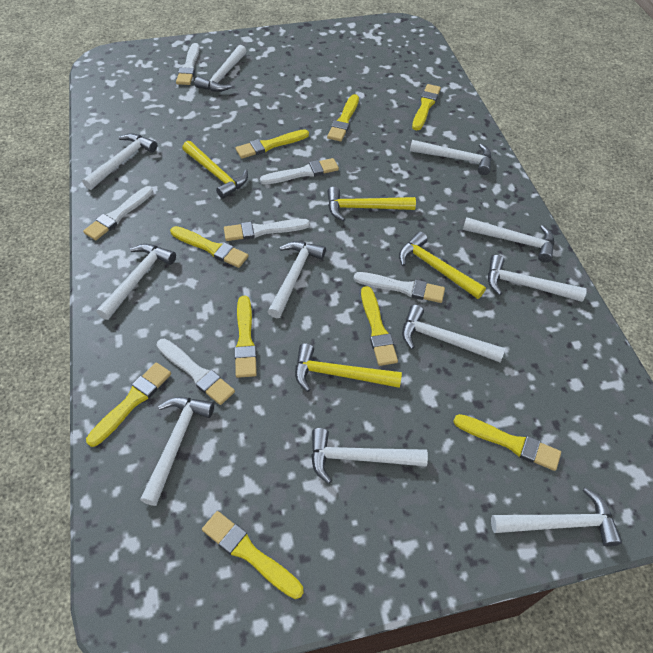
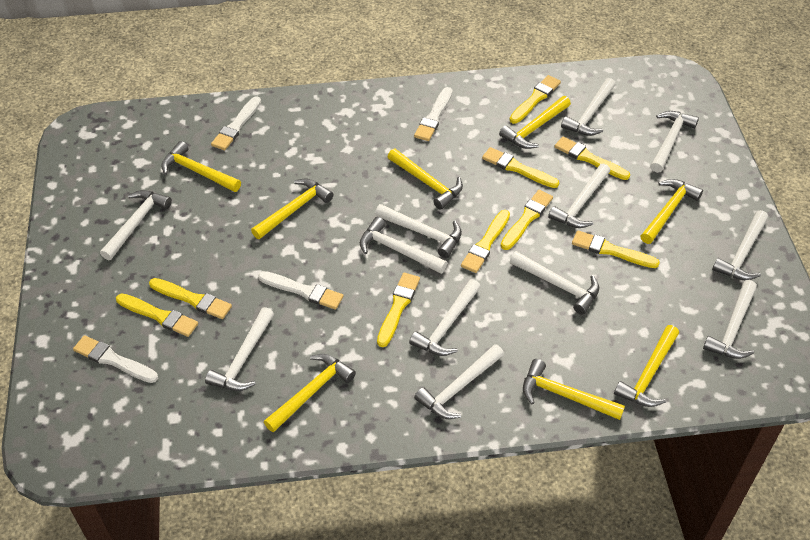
white brush: [83,186,153,240] [157,339,235,405] [176,43,200,85] [224,219,310,241] [260,158,339,184] [354,272,445,303] = 6 -> [73,335,158,383] [211,96,261,150] [258,271,343,309] [414,87,452,141] = 4
white hammer: [82,133,157,190] [97,244,176,320] [140,397,214,506] [195,45,246,92] [268,241,326,318] [311,428,428,484] [402,305,505,362] [410,140,492,175] [463,217,554,263] [488,255,587,302] [491,487,622,547] = 11 -> [100,190,172,260] [205,307,274,391] [360,217,447,274] [375,204,462,258] [409,279,481,356] [414,344,504,419] [510,251,599,315] [548,163,610,228] [561,78,616,136] [651,111,699,173] [703,280,757,359] [712,210,768,280] = 12
yellow hammer: [182,141,248,199] [295,343,402,392] [327,187,416,221] [399,231,486,299] = 4 -> [161,141,241,192] [251,179,334,239] [264,354,356,432] [388,149,463,210] [499,96,571,149] [523,359,625,420] [614,325,679,407] [640,179,703,244] = 8

